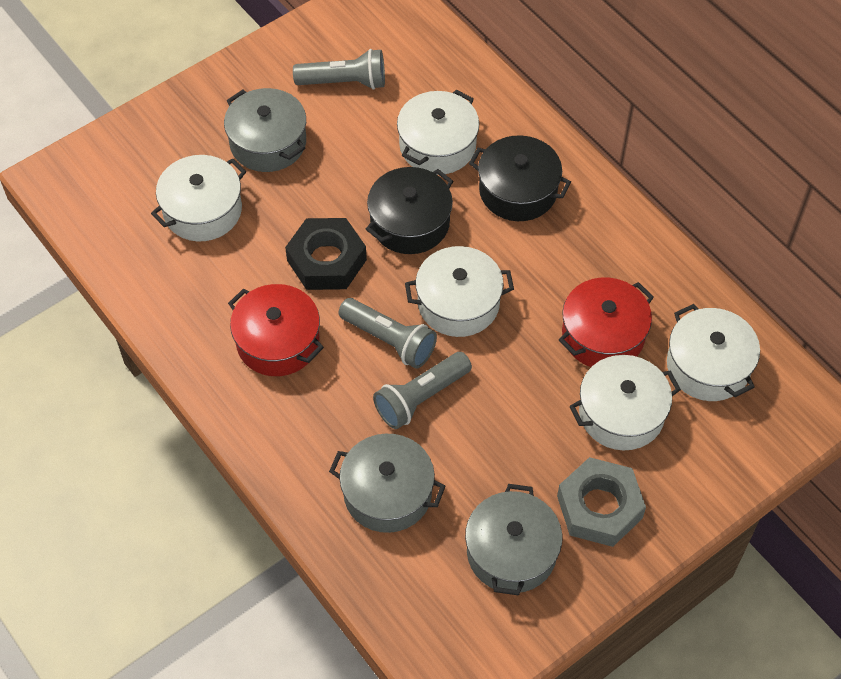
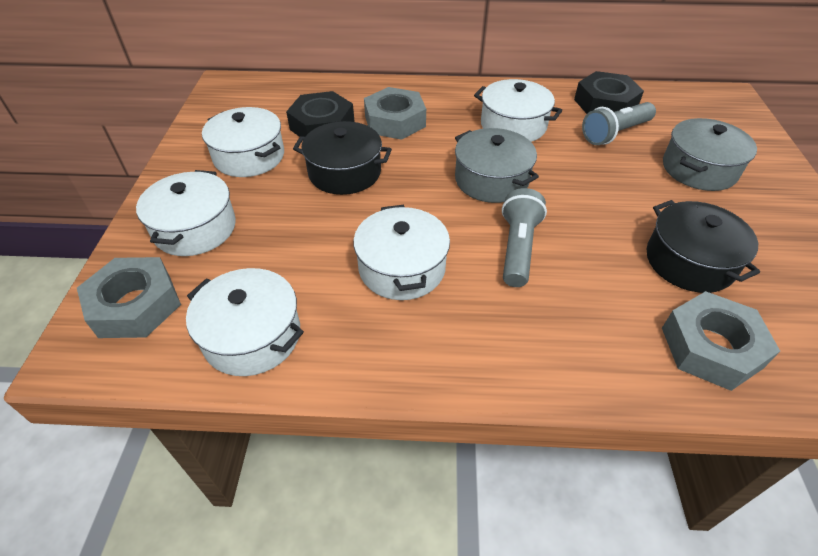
black nut: [285,218,367,290] = 1 -> [286,91,355,137] [574,71,644,114] = 2
grey flashlight: [293,49,385,90] [339,298,437,369] [373,352,472,429] = 3 -> [502,188,547,287] [582,102,656,145] = 2
grey nut: [557,457,646,547] = 1 -> [77,257,181,338] [364,87,426,140] [662,291,780,391] = 3
grey pot: [224,88,306,172] [329,434,446,533] [465,484,562,596] = 3 -> [455,128,539,203] [663,118,757,191] = 2
red pot: [228,284,324,376] [559,278,654,367] = 2 -> none = 0

